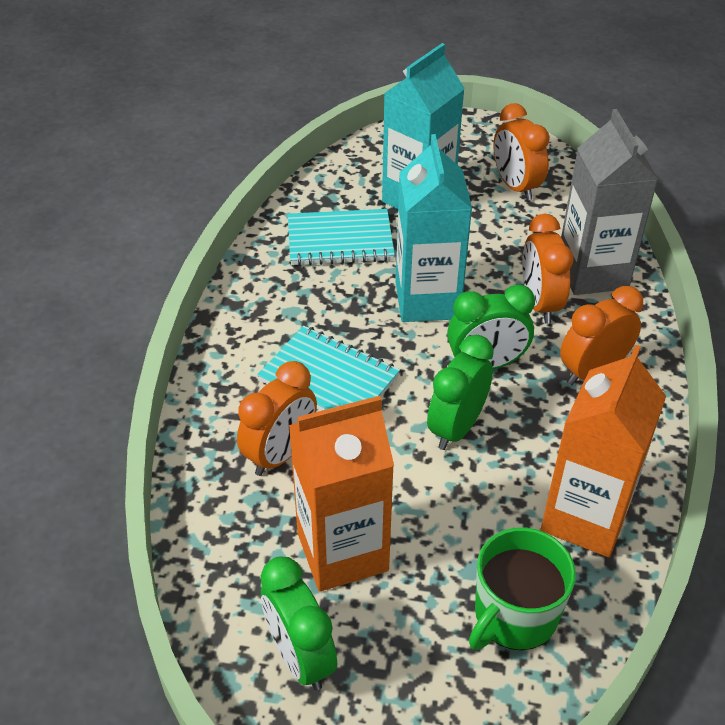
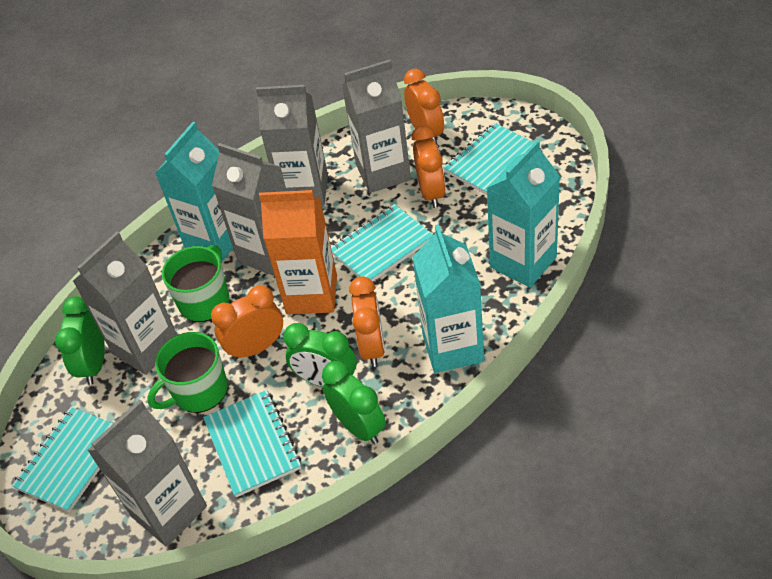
green mug: [469,527,576,650] = 1 -> [147,332,228,413] [162,245,229,322] = 2
grey carton: [561,109,659,295] = 1 -> [73,232,177,375] [87,400,207,547] [212,143,287,276] [256,85,328,206] [342,60,411,193] = 5
orange carton: [289,396,394,592] [541,345,666,557] = 2 -> [259,190,337,314] = 1
turquoise carton: [382,43,465,209] [396,134,472,322] = 2 -> [155,122,233,262] [412,225,484,373] [487,140,560,288] = 3
turquoise notebook: [257,326,400,411] [288,209,395,266] = 2 -> [12,407,113,512] [203,390,301,497] [331,204,433,281] [443,123,534,195] = 4

